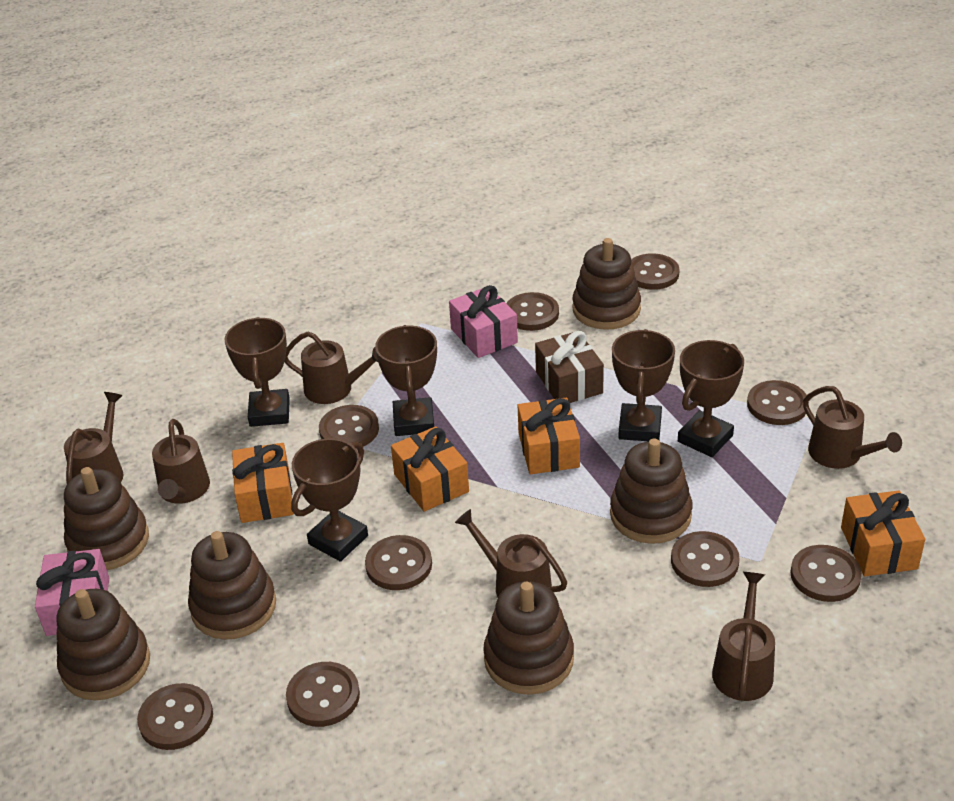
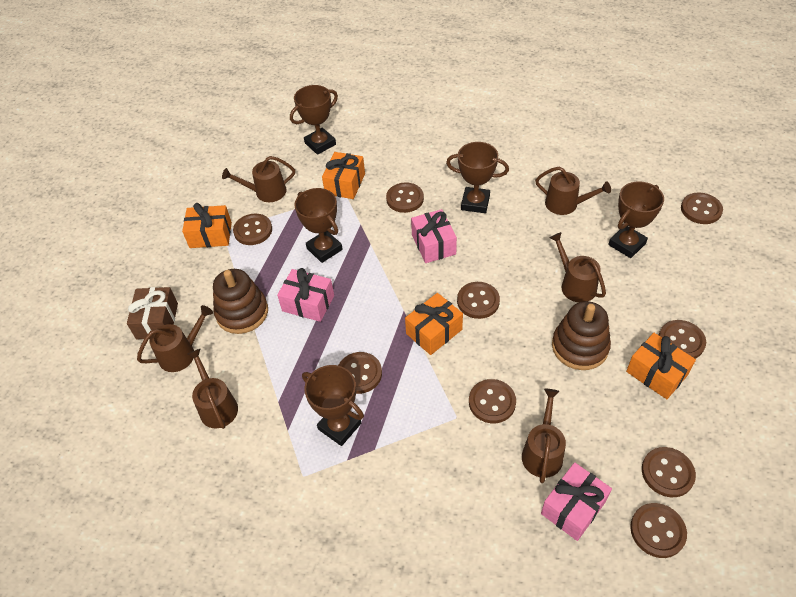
brown stacking toy: [56,589,150,700] [64,467,149,570] [188,531,276,640] [483,581,574,695] [572,238,641,330] [610,439,693,544] = 6 -> [213,269,268,334] [552,301,611,370] = 2
pink gift: [35,549,109,636] [449,285,518,358] = 2 -> [277,268,334,322] [411,209,457,263] [541,462,612,541] = 3

